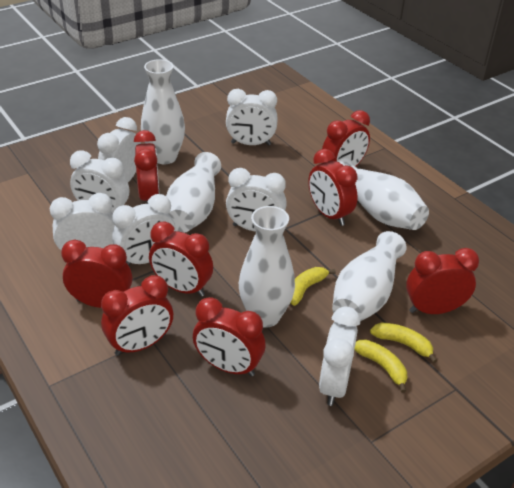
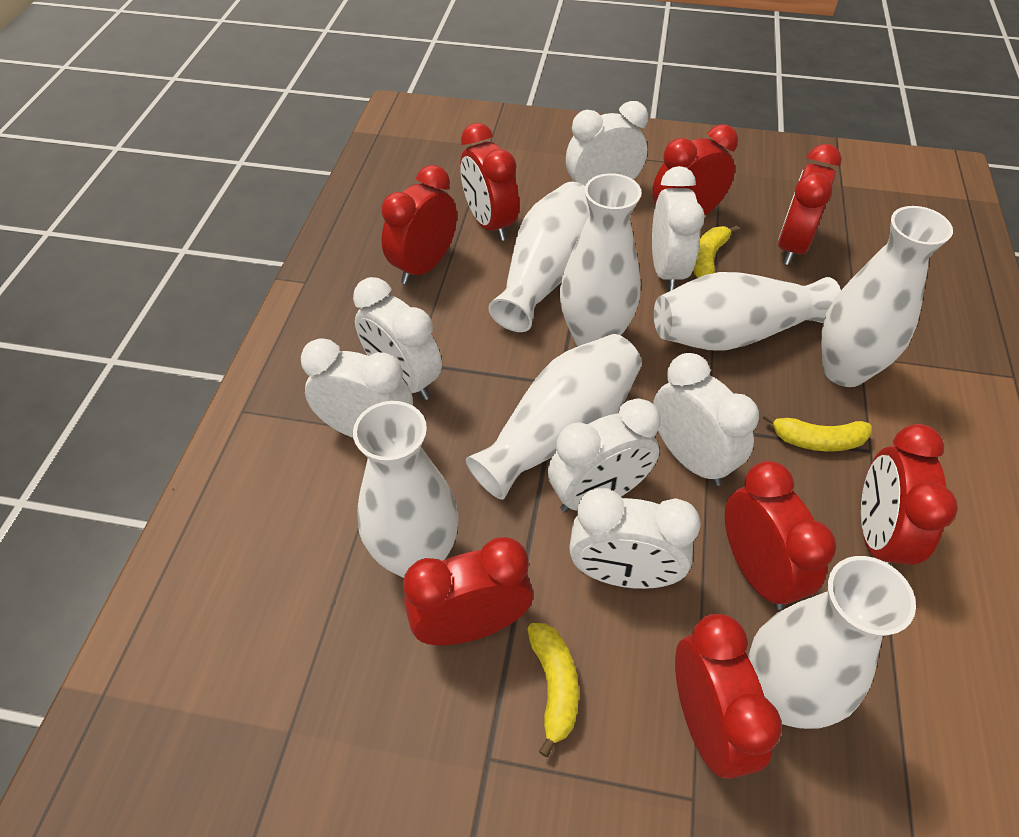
white vase: [141,59,185,164] [166,152,221,233] [239,206,295,328] [332,231,407,321] [339,158,429,230] = 5 -> [353,401,459,578] [466,334,642,500] [488,182,590,332] [560,173,642,347] [654,272,841,351] [748,556,916,729] [821,206,953,387] = 7

